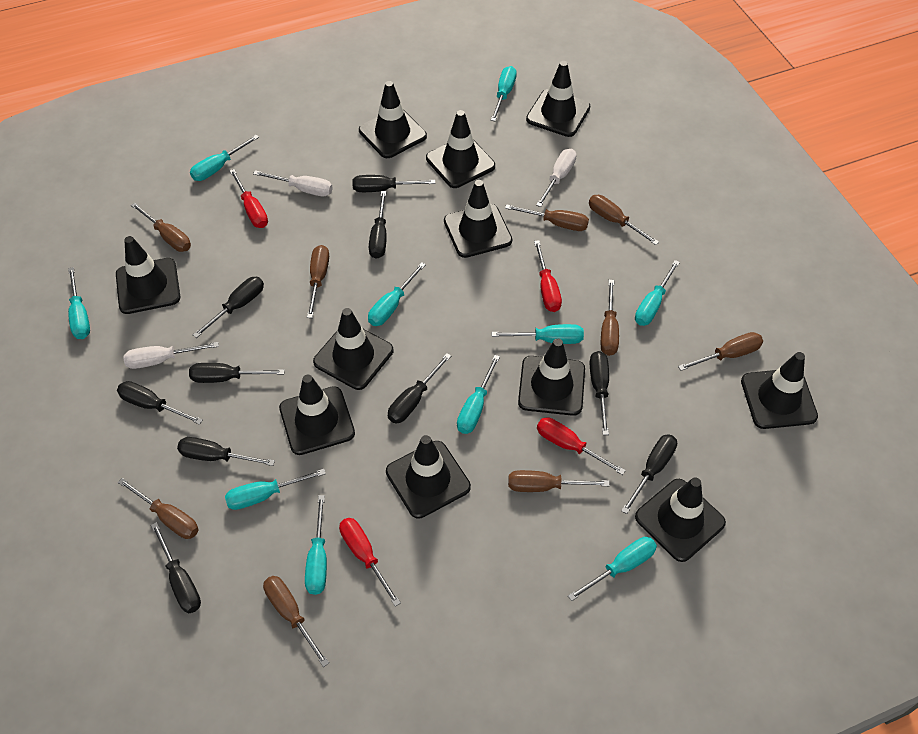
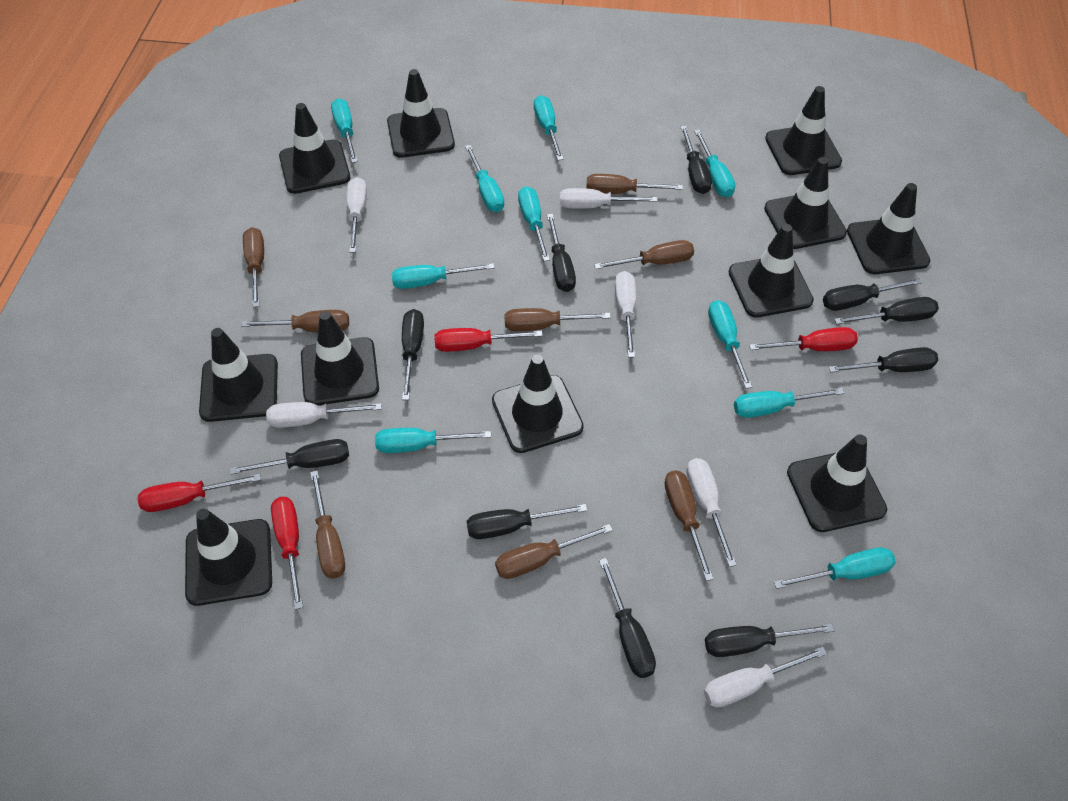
brown screwdriver: [118,478,199,539] [131,203,191,252] [263,576,329,667] [307,245,329,318] [505,204,589,231] [508,470,610,492] [589,195,659,245] [601,280,619,356] [678,332,763,371] = 9 -> [241,310,349,332] [243,227,264,307] [310,471,345,579] [495,524,613,579] [504,308,611,331] [586,174,683,194] [594,240,694,269] [665,470,714,581] = 8
white screwdriver: [123,342,219,369] [253,170,333,196] [536,149,576,207] = 3 -> [266,402,382,428] [347,177,367,253] [560,188,657,209] [615,271,636,357] [686,458,737,567] [704,647,827,708] = 6

